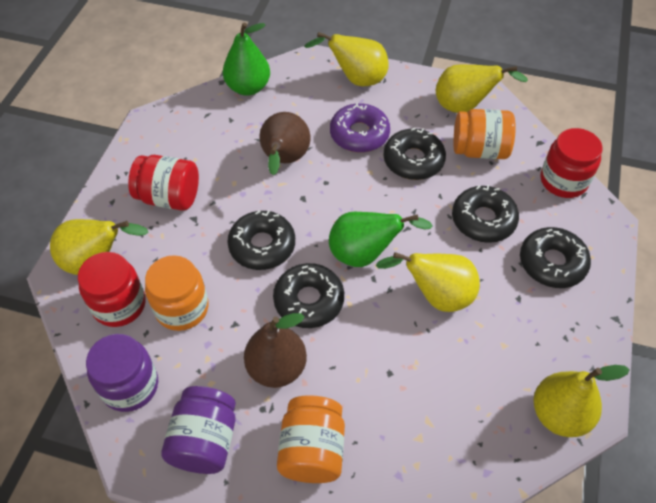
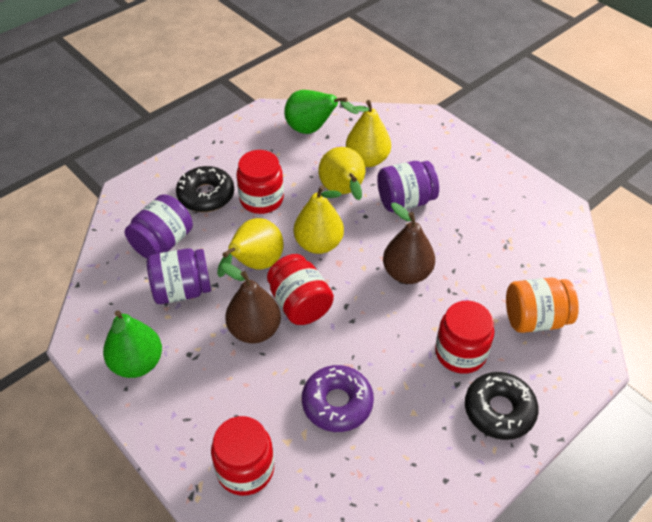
black donut: [227,210,295,270] [273,263,344,328] [383,127,446,180] [452,185,519,243] [520,227,591,288] = 5 -> [176,166,234,212] [465,372,539,440] = 2
orange jar: [145,255,209,331] [277,395,345,483] [454,109,516,159] = 3 -> [506,278,579,333] = 1
purple jar: [86,334,158,412] [161,386,236,474] = 2 -> [125,194,193,259] [147,248,211,304] [377,161,439,212] = 3
red jar: [78,252,146,327] [128,155,199,211] [541,128,602,198] = 3 -> [211,416,274,496] [237,150,284,214] [267,254,334,325] [435,301,494,374] = 4
yellow pear: [50,219,148,275] [304,32,389,86] [376,252,480,312] [436,65,528,113] [534,365,630,437] = 5 -> [217,218,284,277] [294,185,344,254] [318,147,365,200] [346,100,391,167] = 4

